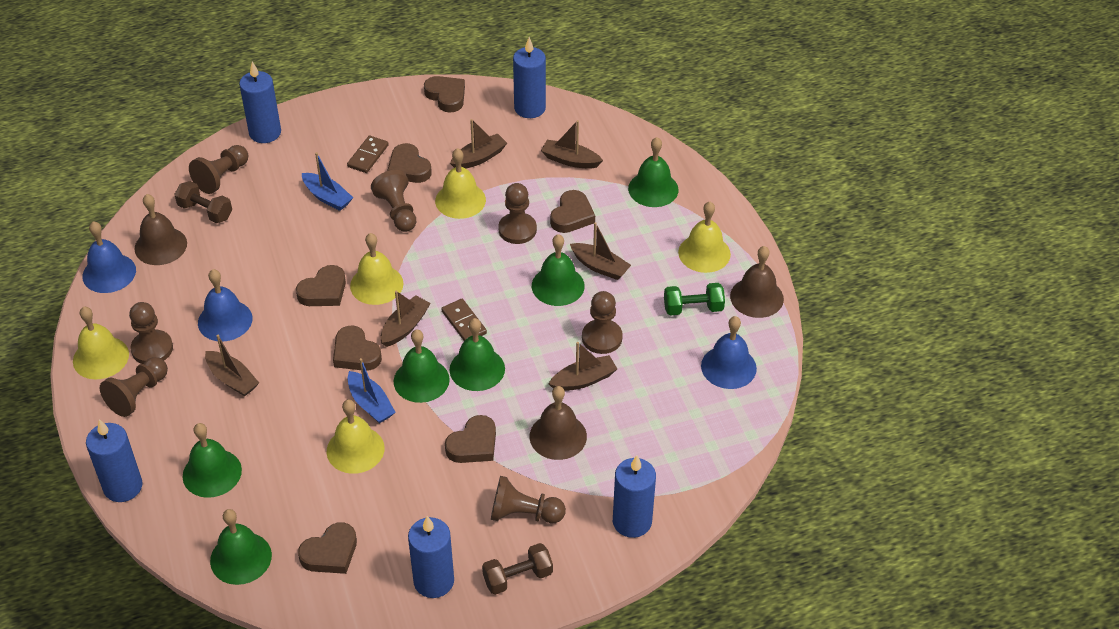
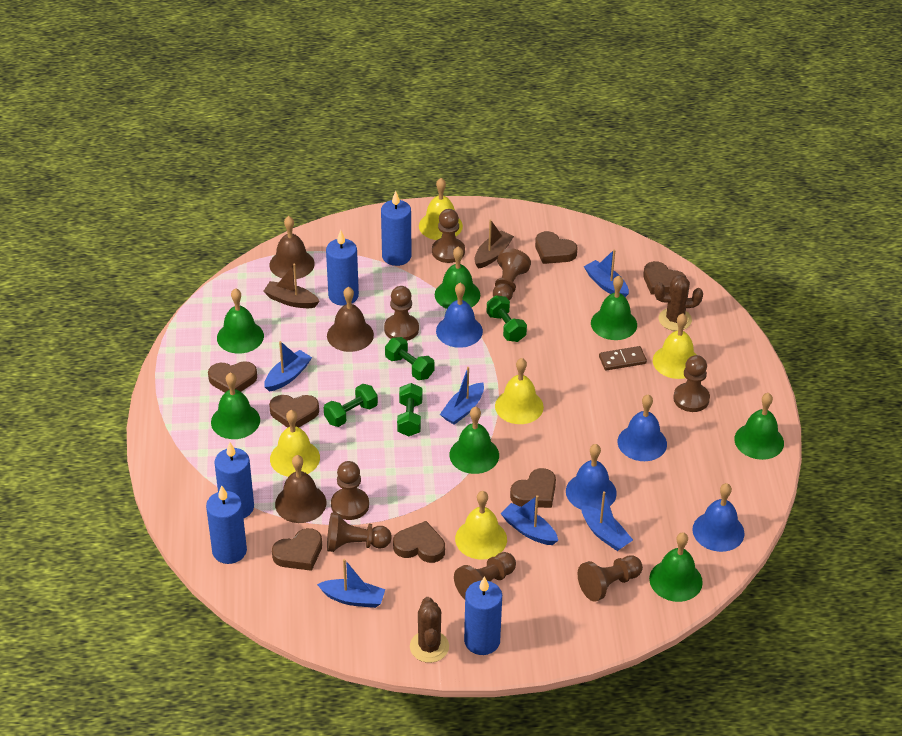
blue bell: [82,221,136,293] [198,269,252,342] [701,316,757,389] = 3 -> [436,283,483,348] [566,444,617,510] [618,394,667,461] [692,483,745,552] = 4
blue boat: [302,152,353,211] [347,358,396,423] = 2 -> [264,341,312,392] [317,559,385,608] [440,367,484,425] [500,495,558,545] [581,491,633,551] [584,249,629,297] = 6
brown boat: [205,335,259,396] [381,291,431,347] [450,119,507,168] [541,120,603,168] [549,342,617,391] [570,222,631,280] = 6 -> [263,264,320,308] [474,219,514,269] = 2
brown cactus: none = 0 -> [410,597,449,663] [654,275,703,331] = 2
brown domino: [347,135,389,173] [441,299,487,341] = 2 -> [599,346,647,370] = 1
brown dumbbell: [174,181,232,223] [482,543,553,595] = 2 -> none = 0
brown pawn: [100,357,168,417] [129,302,173,364] [189,145,249,194] [371,170,416,232] [491,476,566,523] [498,183,537,244] [582,291,623,354] = 7 -> [327,512,392,552] [331,461,369,520] [384,286,419,341] [432,209,465,263] [454,552,516,599] [493,248,531,301] [578,555,643,602] [673,355,710,412] = 8
green bell: [183,423,242,498] [210,509,272,585] [394,329,450,403] [449,318,505,391] [532,234,585,306] [628,137,679,207] = 6 -> [211,373,260,439] [217,288,264,354] [435,247,480,309] [449,407,499,474] [591,276,637,340] [649,532,703,602] [734,393,784,460] = 7
green dumbbell: [664,283,725,316] = 1 -> [324,384,378,427] [385,337,435,380] [397,383,423,436] [487,295,527,342] = 4

